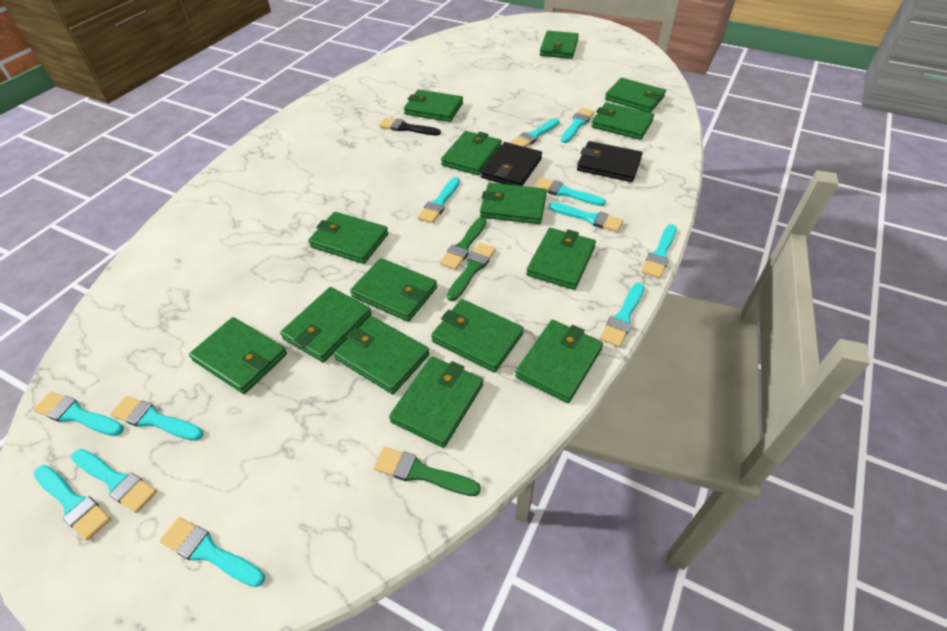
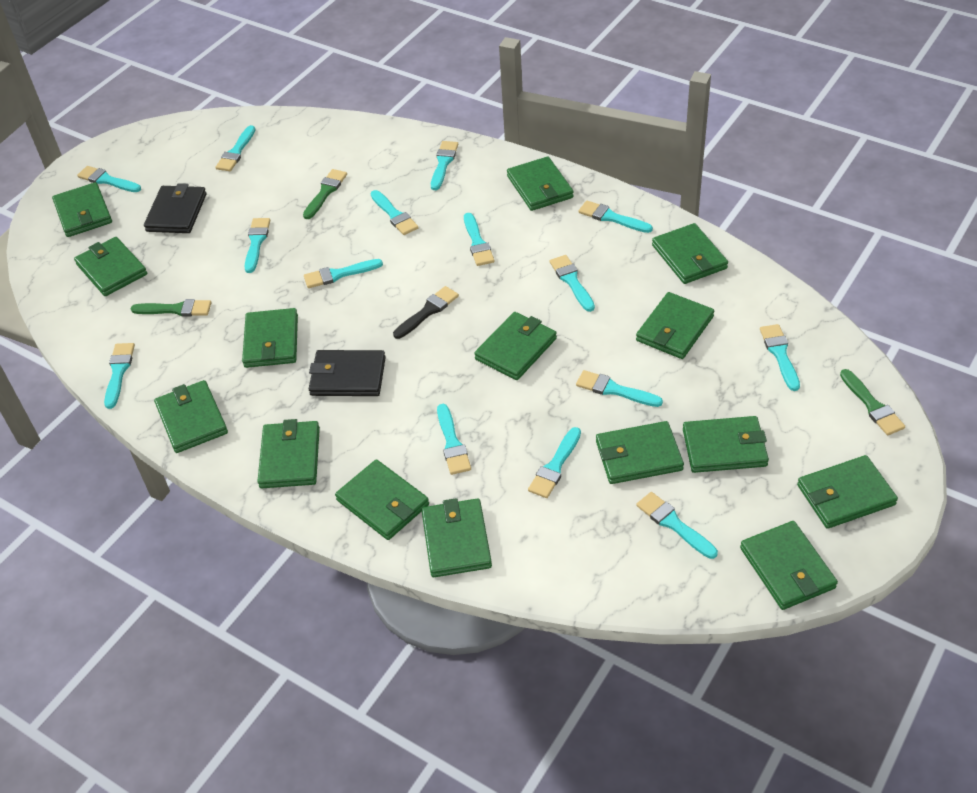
turquoise brush: [33,392,124,436] [34,465,111,541] [71,449,157,513] [110,396,203,441] [160,517,265,587] [418,177,460,223] [511,118,559,147] [535,177,606,206] [549,202,624,232] [561,108,594,143] [600,283,644,347] [641,224,677,278] = 12 -> [77,166,141,192] [104,343,135,409] [215,125,255,171] [245,218,270,273] [304,259,383,288] [370,190,419,235] [431,141,458,190] [437,404,471,475] [464,213,495,266] [528,427,581,498] [550,255,595,312] [576,370,663,407] [579,201,653,233] [636,492,718,559] [760,324,800,391] = 15

